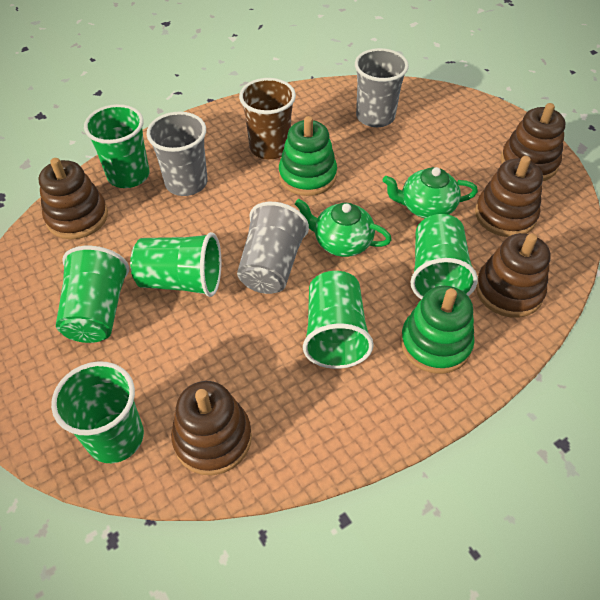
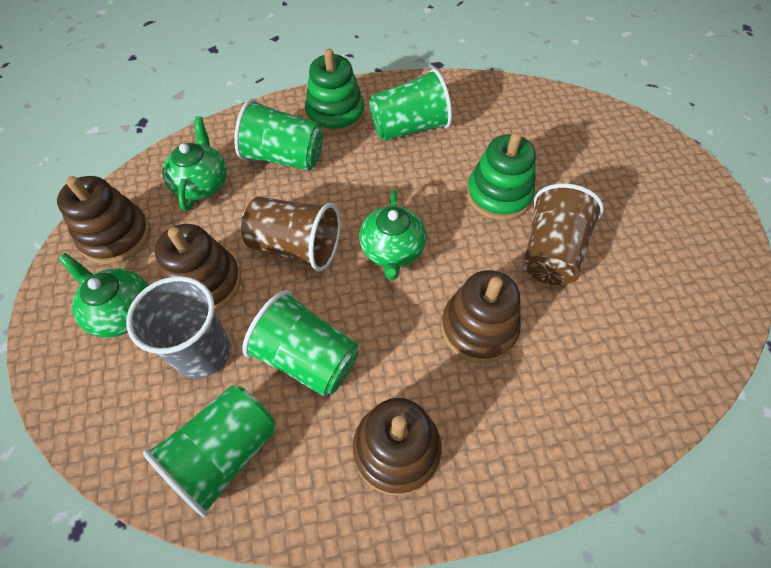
brown cup: [239,78,296,159] = 1 -> [241,197,340,272] [523,183,604,285] = 2
brown stacking toy: [39,158,108,239] [171,381,252,475] [475,156,543,237] [476,233,550,318] [501,103,565,181] = 5 -> [57,176,151,264] [154,224,241,311] [353,398,441,496] [441,270,521,363] = 4
green cup: [51,361,144,463] [56,246,129,343] [84,104,149,188] [130,232,221,297] [303,271,374,369] [410,214,478,300] = 6 -> [143,385,276,517] [234,99,323,171] [242,290,359,397] [369,69,452,141] = 4
green teapot: [295,199,392,257] [383,167,478,218] = 2 -> [58,253,148,338] [162,116,227,211] [359,190,426,280] = 3
grey cup: [147,111,208,196] [237,202,309,294] [355,48,409,127] = 3 -> [126,276,231,379] = 1

